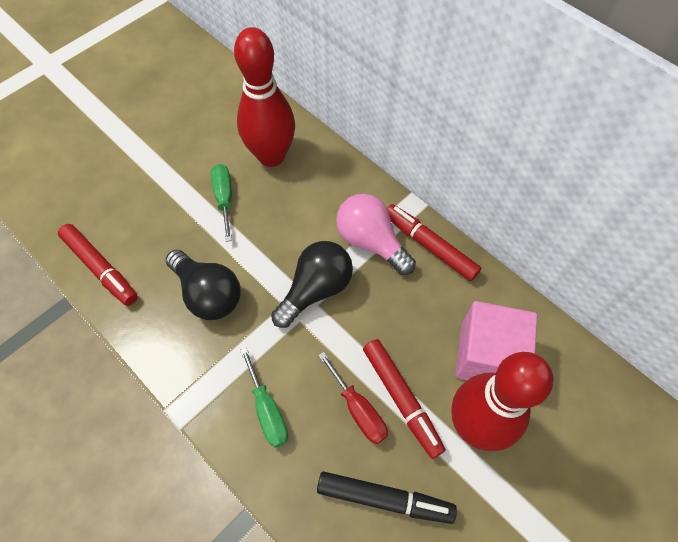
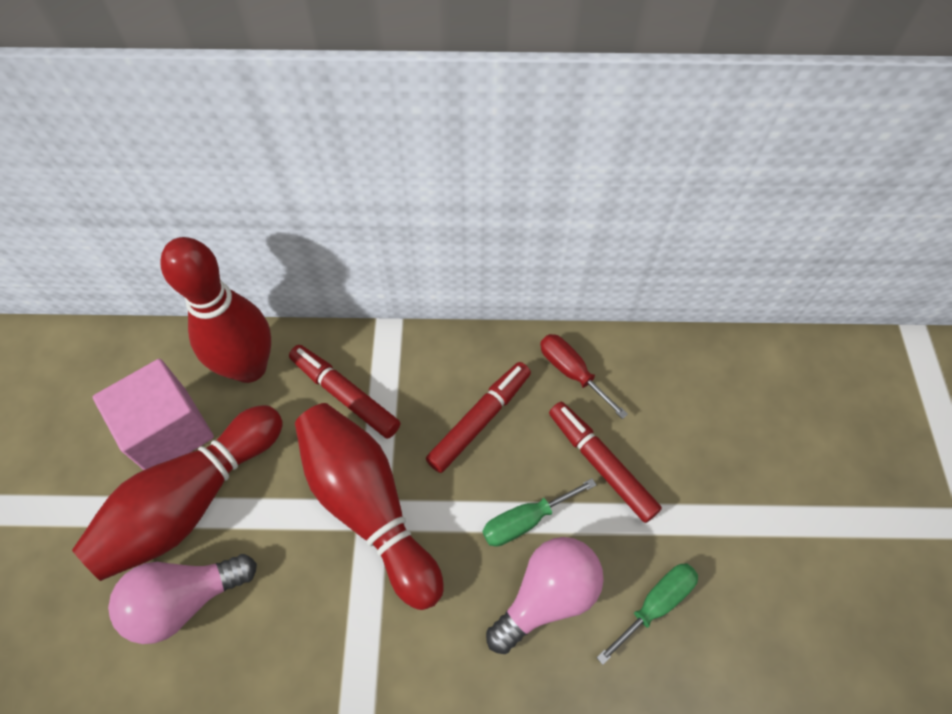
black light bulb: [166,249,241,320] [271,241,353,328] = 2 -> none = 0
black marker: [317,472,457,524] = 1 -> none = 0
pink light bulb: [336,194,416,275] = 1 -> [108,554,257,644] [486,537,604,654] = 2
red bowling pin: [234,27,295,167] [451,352,553,451] = 2 -> [72,405,283,581] [160,237,271,383] [295,403,444,610] = 3

